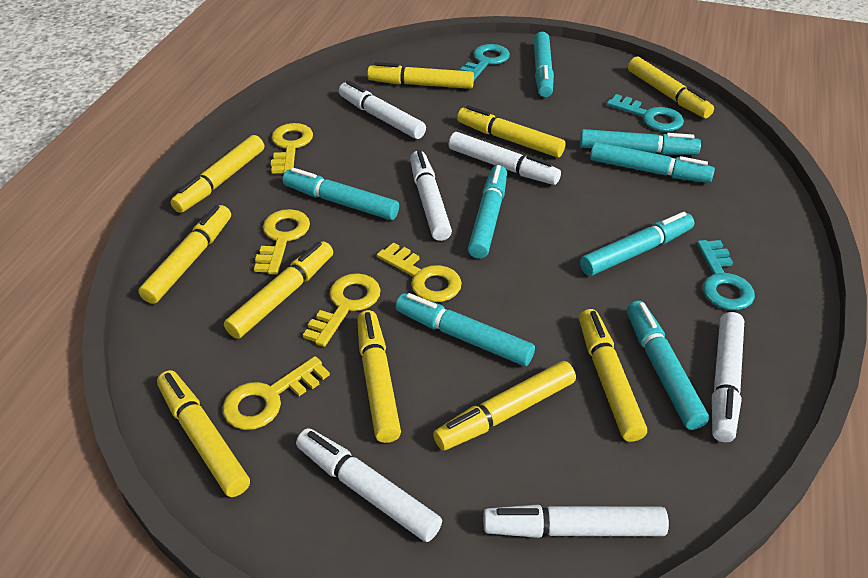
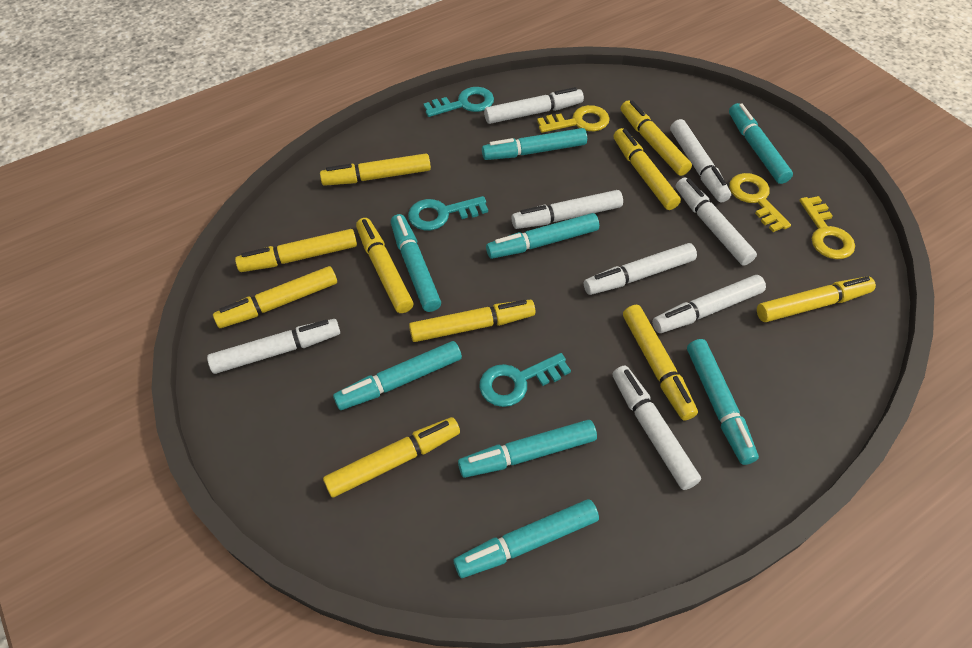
white marker: [296,428,442,542] [339,81,426,139] [410,150,452,241] [449,132,561,185] [483,505,669,538] [712,312,745,442] = 6 -> [207,319,340,374] [484,87,584,124] [512,190,623,229] [584,243,697,295] [612,366,701,490] [652,275,766,333] [670,119,731,202] [675,178,757,266] = 8
yellow key: [222,356,330,430] [254,209,310,275] [271,123,313,174] [303,273,381,347] [377,243,462,302] = 5 -> [537,105,610,133] [729,173,791,232] [799,196,855,259] = 3

